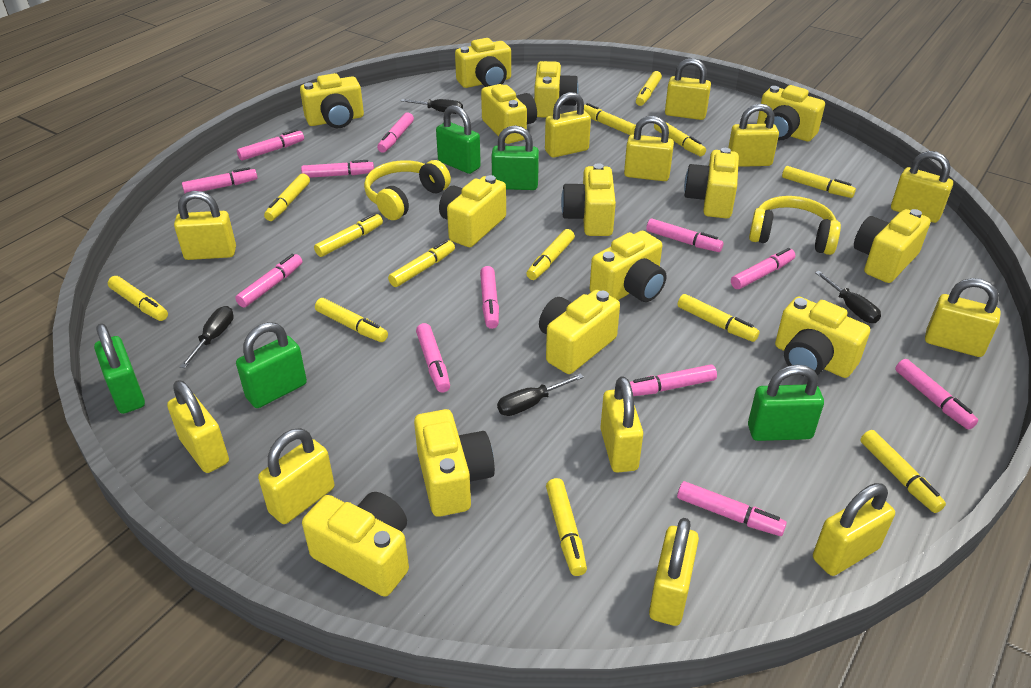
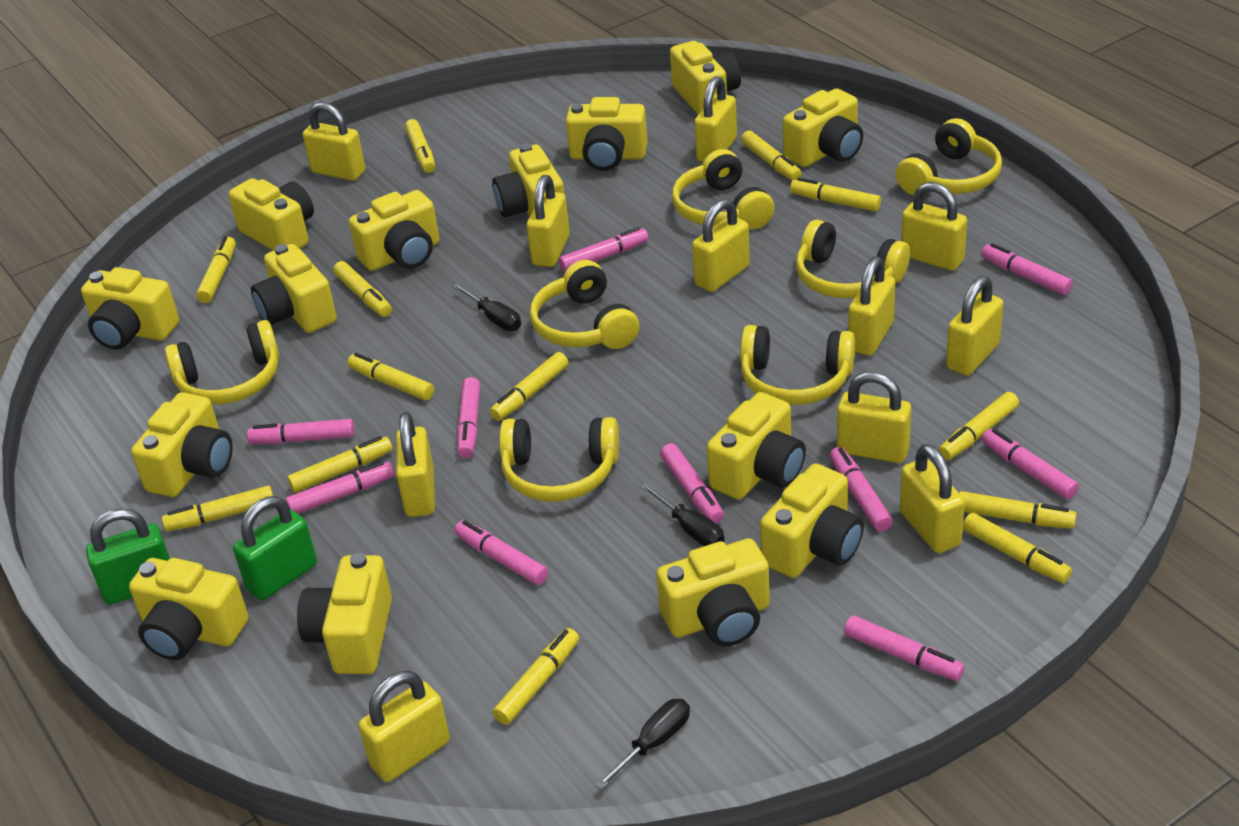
black screwdriver: [180,306,234,368] [401,99,463,114] [497,373,584,416] [815,271,881,323] = 4 -> [453,283,521,331] [595,699,690,790] [640,483,725,546] = 3
green padlock: [94,323,145,414] [236,322,307,408] [436,105,481,174] [491,125,539,190] [748,365,824,441] = 5 -> [86,508,170,605] [233,496,317,600] = 2
pink marker: [182,167,257,194] [235,254,302,308] [237,129,304,161] [301,160,374,178] [377,112,414,153] [416,323,450,392] [480,266,499,329] [630,364,717,396] [646,218,723,252] [677,481,787,536] [731,248,795,289] [895,359,978,430] = 12 -> [247,419,354,444] [286,461,394,514] [455,520,549,585] [457,377,480,458] [559,227,648,272] [660,443,724,524] [830,447,893,532] [844,615,965,681] [981,243,1073,295] [982,429,1079,499] = 10
yellow headphones: [364,160,451,220] [749,196,841,255] = 2 -> [165,320,280,405] [499,417,619,502] [530,260,639,349] [672,149,774,229] [740,325,855,405] [796,220,910,298] [895,118,1002,195] = 7
yellow padlock: [167,380,229,473] [174,191,236,260] [258,428,334,524] [545,92,591,158] [600,376,643,473] [624,116,674,181] [649,518,699,626] [665,58,711,120] [728,104,779,167] [813,483,895,576] [891,151,953,223] [925,278,1001,357] = 12 -> [303,102,366,181] [358,671,450,782] [396,412,435,517] [526,175,570,267] [692,199,750,292] [694,76,737,162] [837,372,911,463] [848,257,895,356] [900,444,965,553] [901,182,967,271] [946,276,1003,376] = 11

